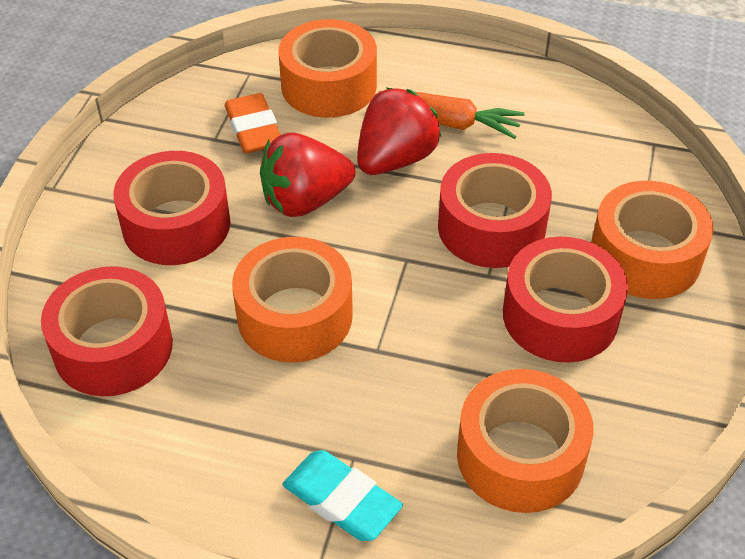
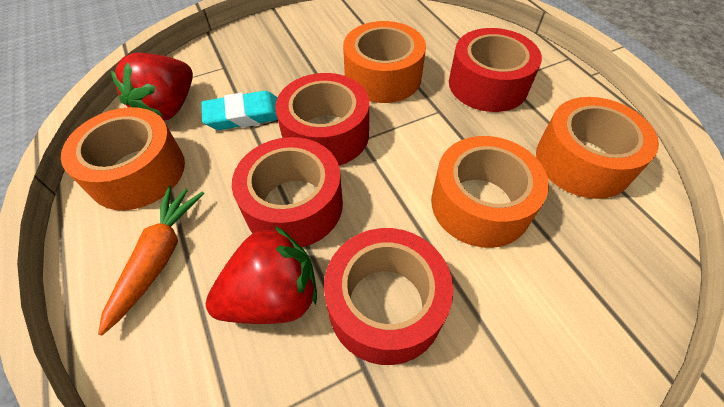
orange eraser: [225,93,281,154] = 1 -> none = 0

